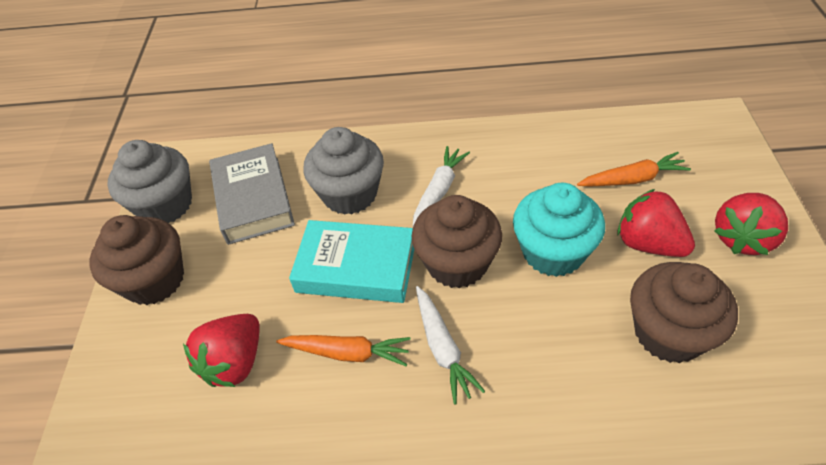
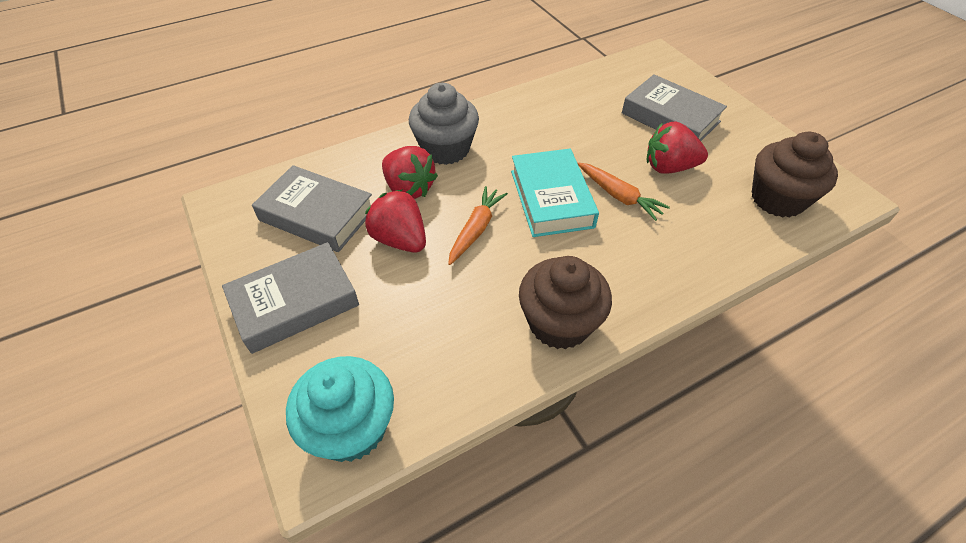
brown cupcake: [89,215,184,305] [411,195,502,289] [630,262,738,363] = 3 -> [519,256,612,349] [752,132,838,218] = 2
grey book: [209,143,295,245] = 1 -> [222,242,359,354] [252,165,372,252] [622,74,727,141] = 3
grey cupcake: [107,140,192,223] [303,127,384,215] = 2 -> [409,83,479,165] = 1
white carrot: [413,146,470,226] [416,286,485,405] = 2 -> none = 0

